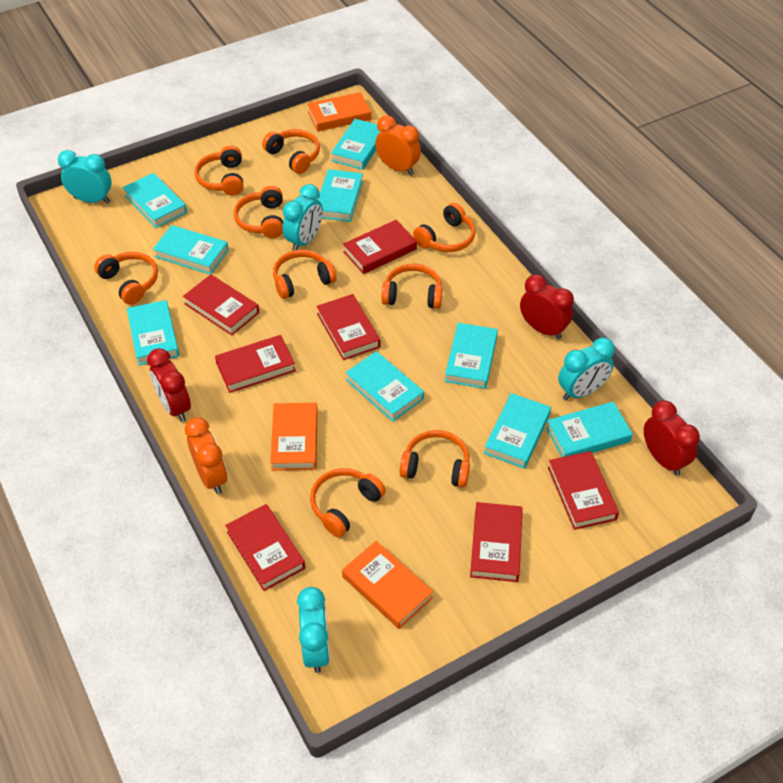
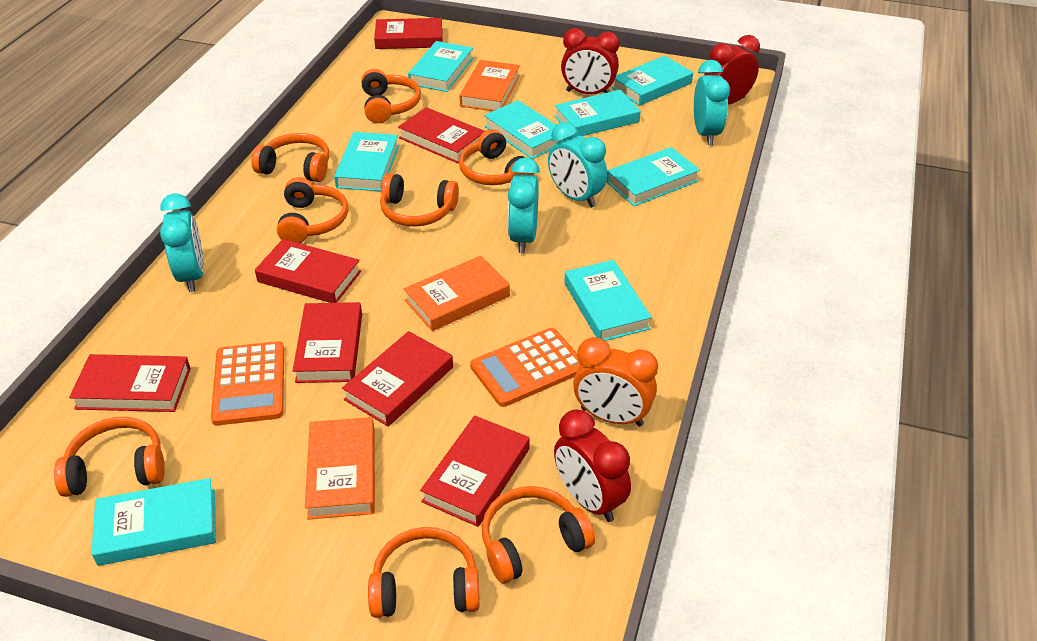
orange calculator: none = 0 -> [211,341,284,425] [470,328,580,407] = 2
orange clock: [185,417,228,494] [375,115,421,175] = 2 -> [573,337,658,427] = 1
orange headphones: [94,252,158,305] [195,146,244,196] [234,186,283,238] [262,129,320,174] [273,250,336,299] [310,468,386,537] [381,264,443,309] [400,430,470,488] [413,203,475,252] = 9 -> [54,417,165,497] [251,133,329,182] [277,177,348,243] [361,69,421,123] [368,527,480,618] [380,173,459,226] [459,129,534,185] [482,486,595,584] = 8
turquoise book: [122,173,187,228] [127,300,179,365] [153,225,229,274] [318,169,363,222] [331,119,381,170] [345,351,424,422] [445,323,498,389] [484,393,551,469] [546,401,633,457] = 9 -> [91,478,216,566] [334,132,399,191] [408,41,473,92] [484,100,562,159] [555,90,641,136] [564,260,652,341] [607,147,700,206] [612,56,693,106] = 8

